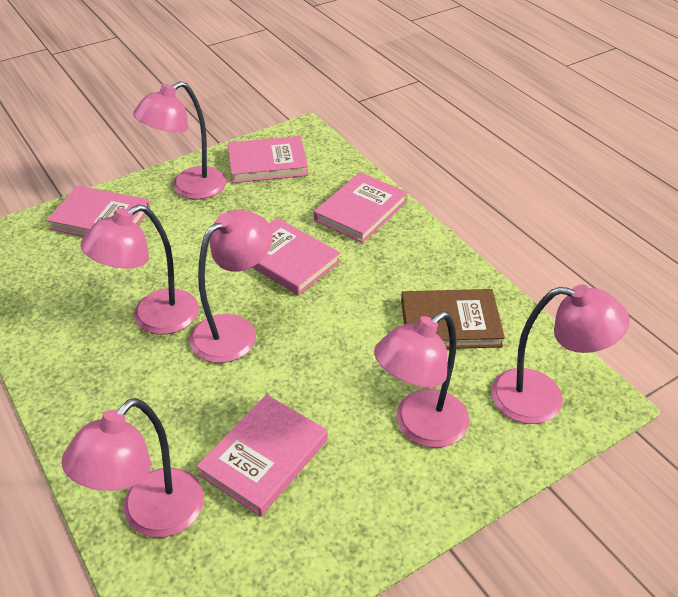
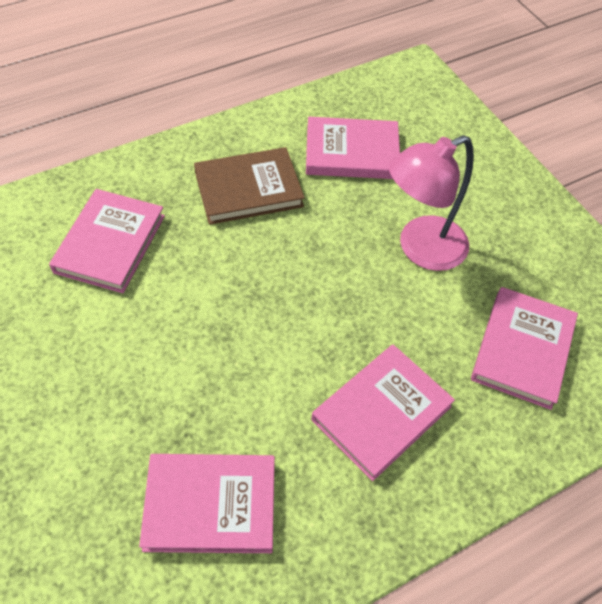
pink lamp: [61,398,204,538] [80,204,199,335] [133,81,227,199] [190,210,273,363] [374,311,469,448] [491,285,630,424] = 6 -> [389,135,474,271] = 1

